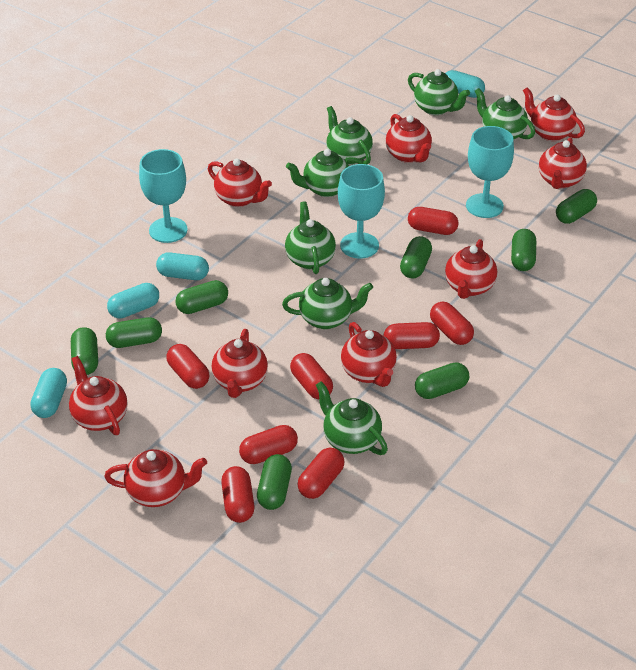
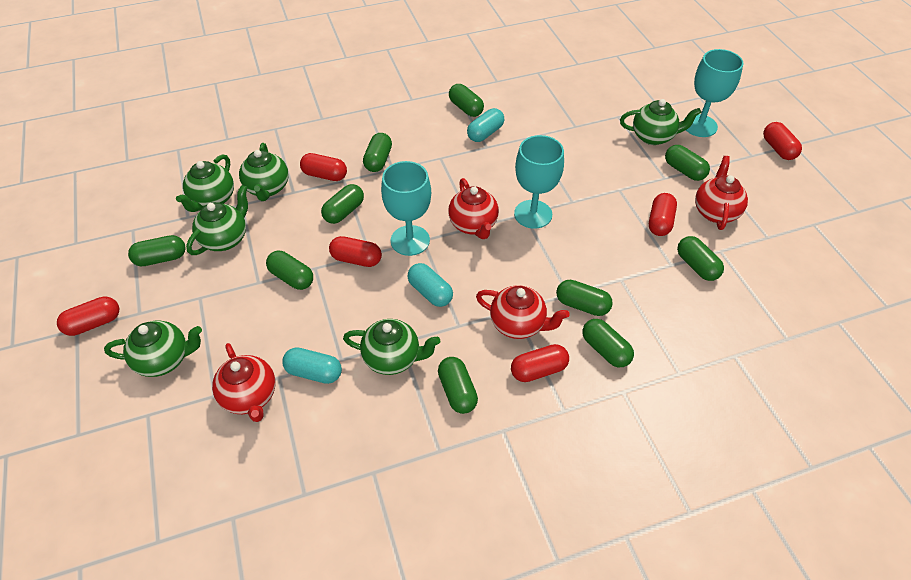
green capsule: [71,327,98,375] [106,317,162,348] [175,280,228,314] [257,454,292,510] [400,236,432,279] [415,362,469,399] [511,229,536,271] [556,189,597,224] = 8 -> [128,235,186,266] [266,251,313,290] [321,184,364,224] [363,133,392,172] [438,357,478,414] [449,84,484,117] [556,280,613,316] [582,319,634,367] [665,145,710,181] [677,236,724,281] = 10
green teapot: [282,278,373,329] [285,201,336,274] [286,149,363,197] [316,381,388,455] [326,106,373,165] [408,69,470,115] [475,88,535,139] = 7 -> [104,321,202,377] [176,154,234,212] [186,185,248,255] [239,143,289,201] [343,319,440,375] [620,99,701,145] = 6
red capsule: [166,344,210,389] [221,466,254,523] [239,425,298,464] [290,353,333,399] [297,448,345,499] [384,322,440,349] [408,207,459,235] [430,302,474,345] = 8 -> [57,296,119,336] [300,153,347,181] [329,236,382,267] [511,344,569,382] [649,193,677,236] [763,122,802,160] = 6
red teapot: [69,356,127,435] [104,449,207,507] [208,158,272,207] [212,329,268,398] [341,322,397,387] [386,114,432,163] [445,239,497,299] [523,87,585,141] [539,138,587,189] = 9 -> [212,343,275,422] [448,178,499,239] [476,285,570,339] [695,156,748,230] = 4
turquoise capsule: [30,368,67,418] [107,283,159,319] [156,252,209,280] [445,70,485,98] = 4 -> [282,347,342,384] [407,263,453,307] [467,108,504,142] = 3

